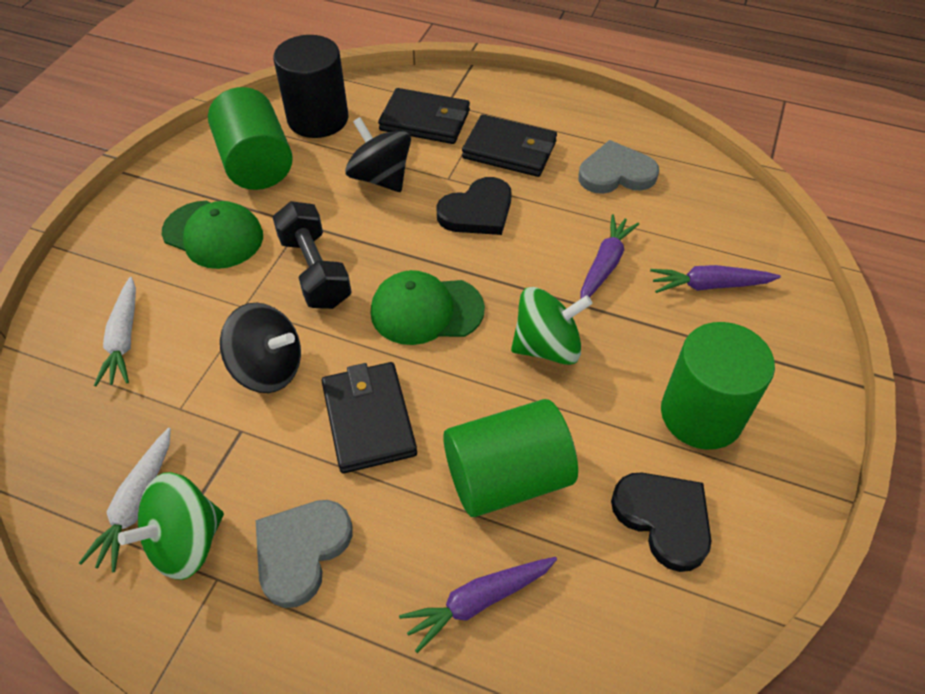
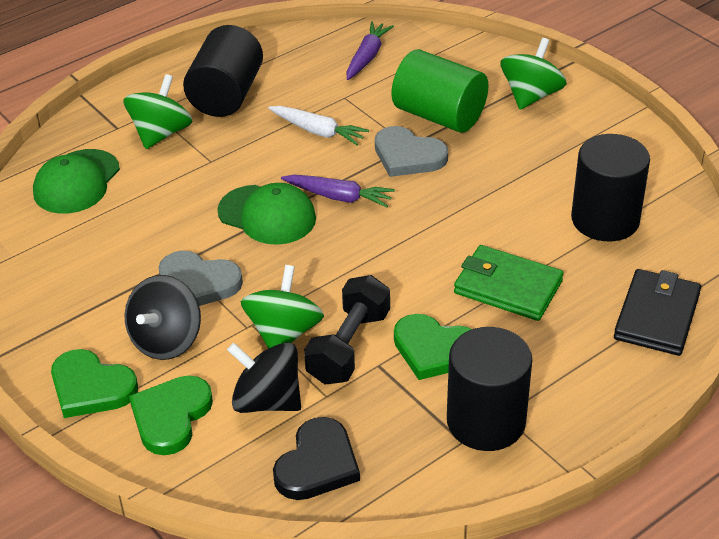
black cylinder: [273,35,349,138] = 1 -> [183,25,263,117] [447,327,532,451] [571,134,650,241] = 3
black heart: [436,177,512,235] [611,472,712,572] = 2 -> [273,417,360,500] = 1
black wallet: [322,362,417,473] [378,88,470,144] [462,115,557,177] = 3 -> [614,269,701,356] = 1
green cylinder: [208,87,293,190] [443,399,578,517] [661,322,775,450] = 3 -> [392,49,488,133] = 1
green heart: none = 0 -> [51,349,138,418] [129,375,213,455] [394,314,472,380] = 3
green spinning top: [118,472,224,580] [511,287,593,365] = 2 -> [123,74,193,149] [241,265,324,349] [500,38,567,110] = 3
green wallet: none = 0 -> [454,245,564,321] = 1
purple carrot: [399,557,557,653] [581,214,639,299] [650,265,781,293] = 3 -> [281,175,395,208] [347,22,394,80] = 2
white carrot: [79,428,171,572] [94,277,136,386] = 2 -> [268,106,369,145] = 1

